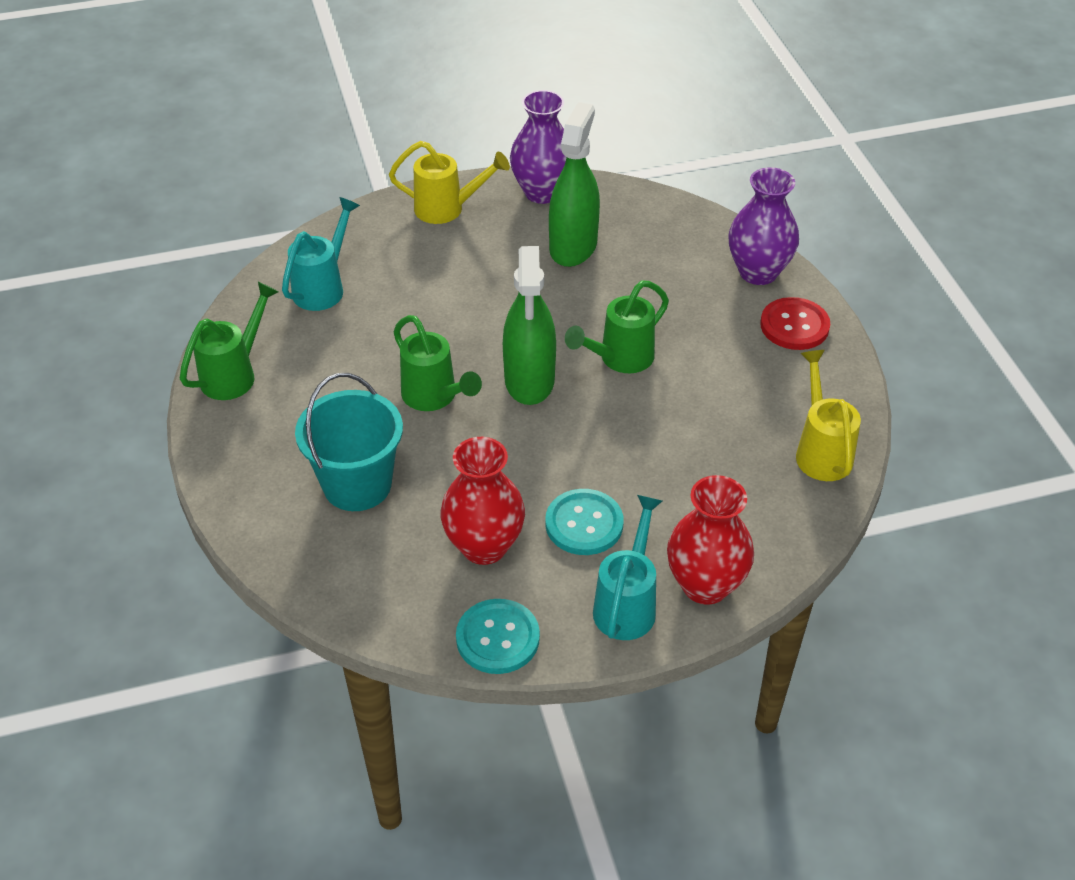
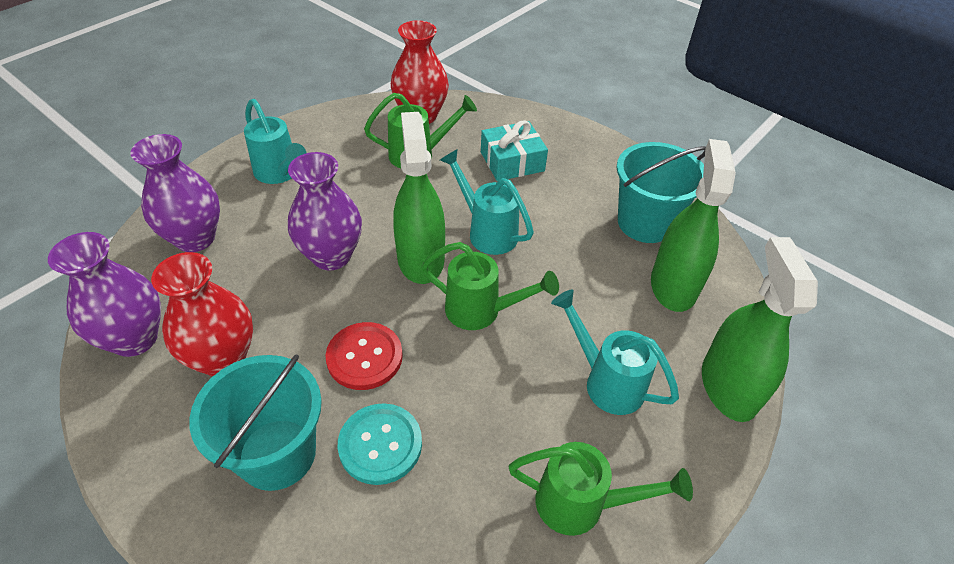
green spray bottle: [503,246,556,405] [549,102,600,267] = 2 -> [393,112,445,284] [651,139,736,312] [702,237,818,422] = 3
purple vase: [510,90,566,204] [728,167,799,285] = 2 -> [48,232,161,357] [131,134,220,252] [288,152,362,271] = 3
turquoise bucket: [295,373,403,511] = 1 -> [189,354,322,491] [617,142,706,243] = 2
turquoise button: [456,599,540,674] [545,489,624,555] = 2 -> [338,403,422,485] = 1
turquoise gift: none = 0 -> [481,120,548,181] = 1
turquoise watering can: [282,197,360,311] [593,495,662,640] = 2 -> [244,99,307,184] [440,149,534,255] [551,289,679,415] = 3
yellow watering can: [389,141,510,224] [796,350,861,481] = 2 -> none = 0

